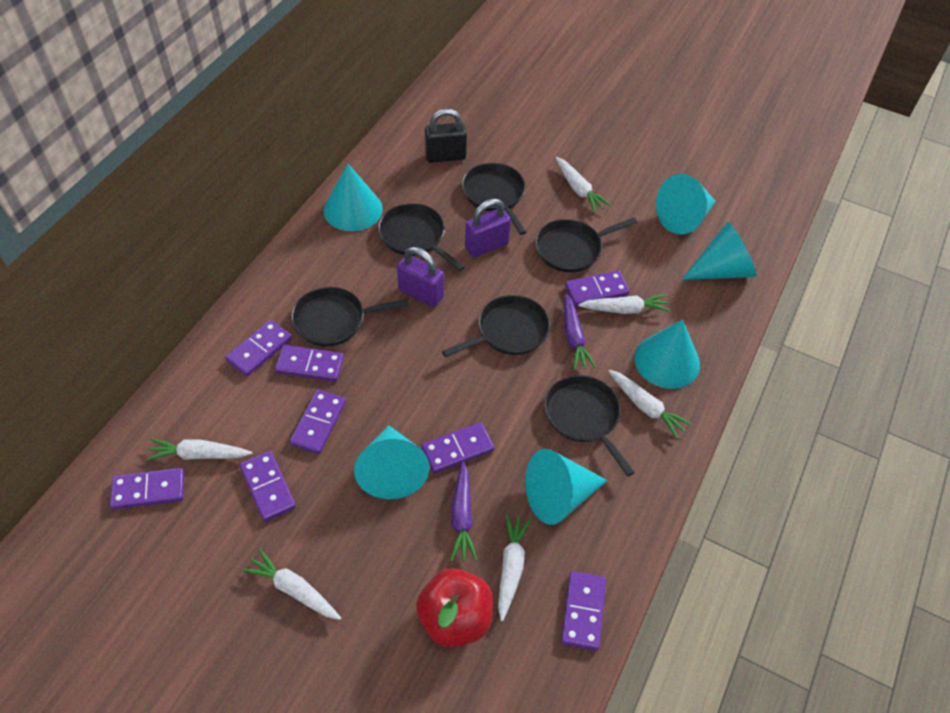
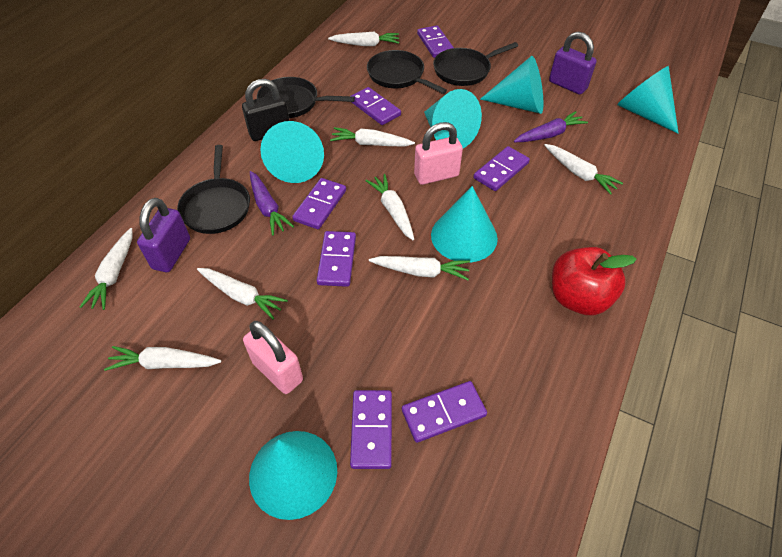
black pan: [291,287,409,347] [378,203,465,271] [442,295,550,357] [462,163,526,235] [535,218,637,272] [544,375,635,476] = 6 -> [177,145,250,234] [257,77,355,118] [367,50,447,94] [433,42,518,86] = 4
pink padlock: none = 0 -> [243,321,303,394] [414,122,463,185] = 2
purple domino: [110,468,184,510] [225,320,292,377] [240,451,296,522] [275,345,344,382] [290,390,346,454] [421,422,494,473] [561,571,606,651] [565,270,630,306] = 8 -> [292,178,346,229] [317,231,356,287] [350,390,392,469] [351,87,401,125] [402,381,487,443] [417,25,454,58] [474,146,530,191] = 7
white carrot: [145,438,252,461] [242,548,341,620] [498,514,532,621] [556,157,611,213] [578,294,671,314] [608,370,692,438] = 6 -> [80,228,133,310] [104,346,221,371] [197,268,288,320] [328,32,399,46] [330,127,415,146] [365,174,414,240] [369,256,470,280] [544,144,623,195] = 8

